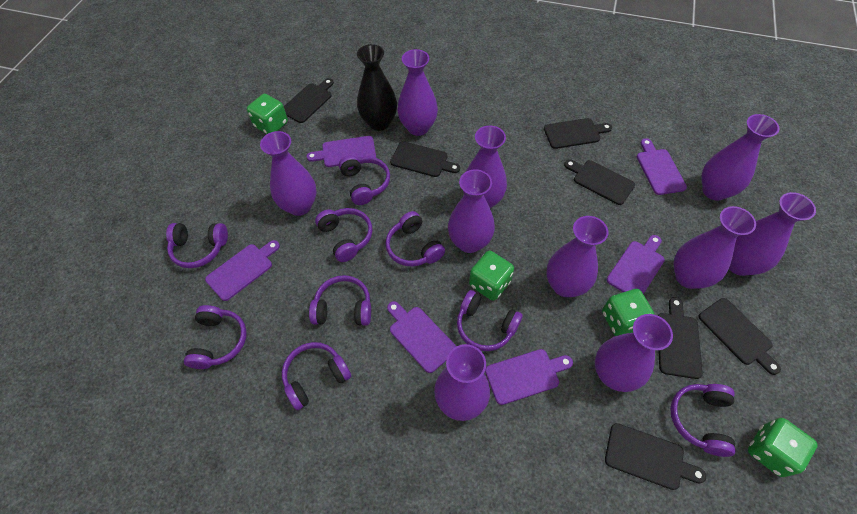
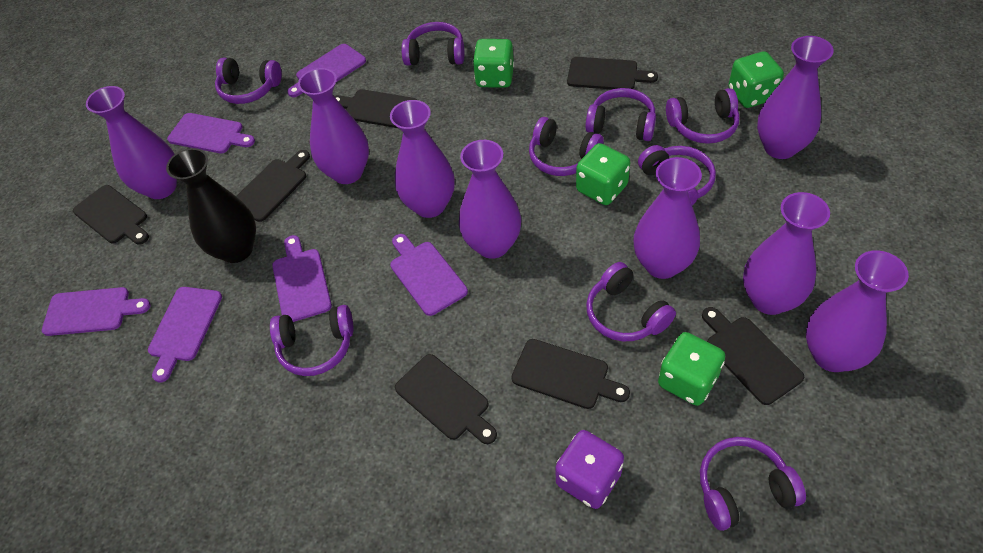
purple dice: none = 0 -> [555,430,624,509] = 1
purple vase: [260,131,316,216] [397,49,438,136] [434,344,490,421] [448,169,495,253] [463,126,507,209] [546,216,608,297] [595,314,673,392] [674,206,756,289] [701,114,779,201] [729,192,816,276] = 10 -> [86,86,177,199] [298,68,369,184] [390,100,455,218] [459,140,521,259] [634,157,702,279] [743,192,830,315] [757,36,834,159] [806,250,909,372] = 8

